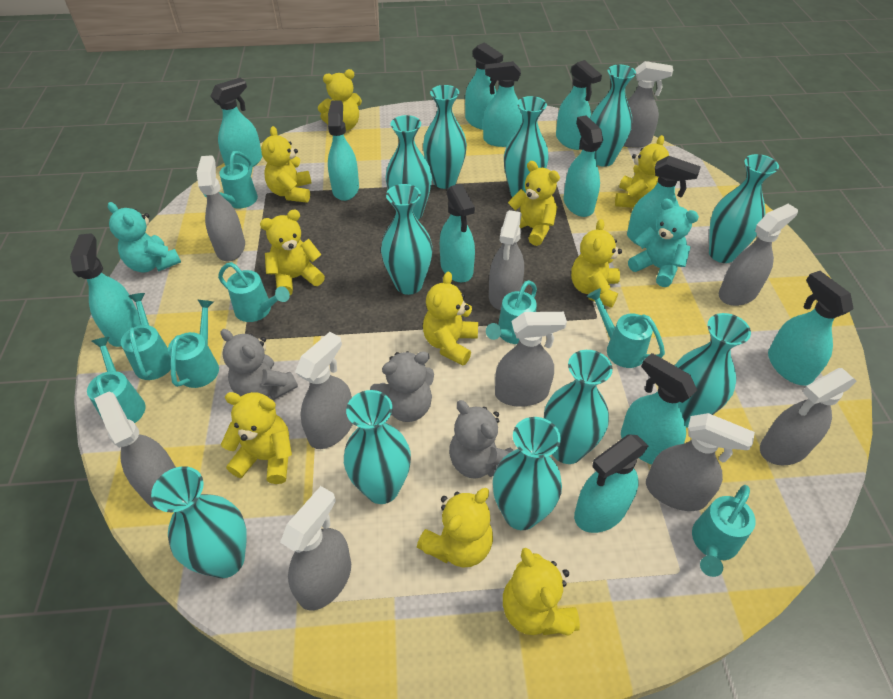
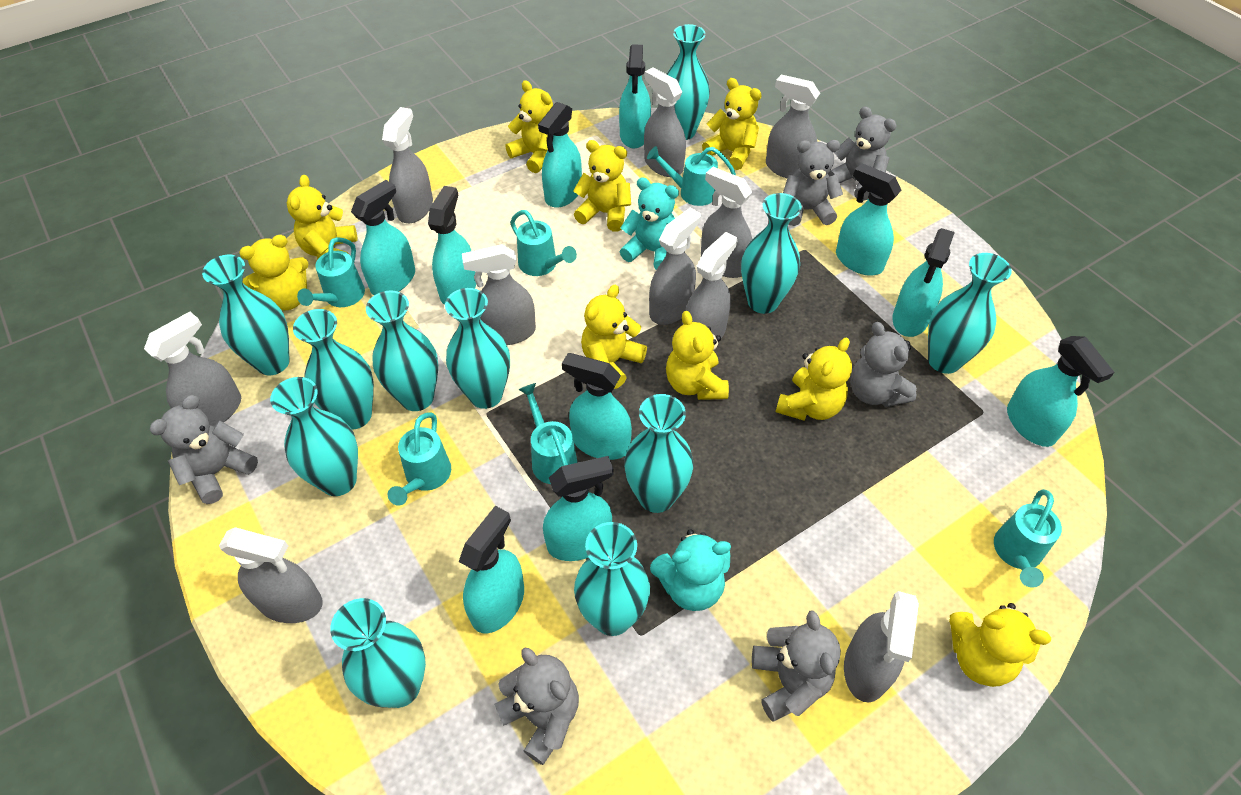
grey teddy bear: [221,329,298,400] [370,351,434,422] [449,400,514,479] = 3 -> [150,395,258,504] [494,647,579,765] [752,610,841,721] [783,140,843,226] [828,107,897,201] [850,322,917,407] = 6
turquoise spray bottle: [70,233,141,347] [211,78,262,169] [328,100,359,201] [440,184,475,282] [465,42,503,130] [483,61,523,147] [556,60,602,150] [564,115,603,217] [574,435,648,533] [621,353,697,465] [627,156,701,248] [768,271,854,386] = 12 -> [351,180,415,295] [428,186,476,305] [459,506,524,633] [538,102,582,208] [543,456,614,561] [562,353,632,460] [619,44,651,148] [836,163,902,276] [892,228,955,337] [1007,336,1115,447] = 10
turquoise watering can: [87,337,145,423] [121,293,171,380] [168,299,219,388] [203,151,258,208] [218,262,290,322] [486,280,537,344] [587,288,665,368] [692,485,756,577] = 8 -> [297,237,365,307] [388,412,451,506] [510,210,577,276] [518,383,577,484] [647,146,736,206] [994,489,1062,588] = 6
yellow teddy bear: [221,392,292,484] [260,209,325,295] [261,126,311,203] [318,69,362,131] [417,488,493,567] [423,272,478,366] [503,548,580,636] [508,161,560,246] [571,219,622,308] [615,135,669,208] = 10 -> [239,235,309,310] [287,175,357,259] [505,80,553,173] [573,140,631,232] [581,285,647,389] [666,311,729,400] [702,78,762,170] [776,337,852,421] [949,603,1051,687] = 9

